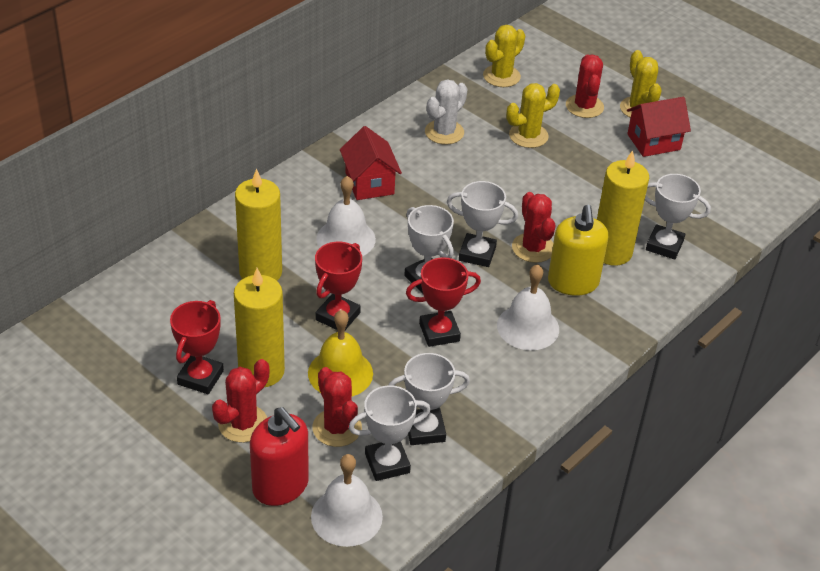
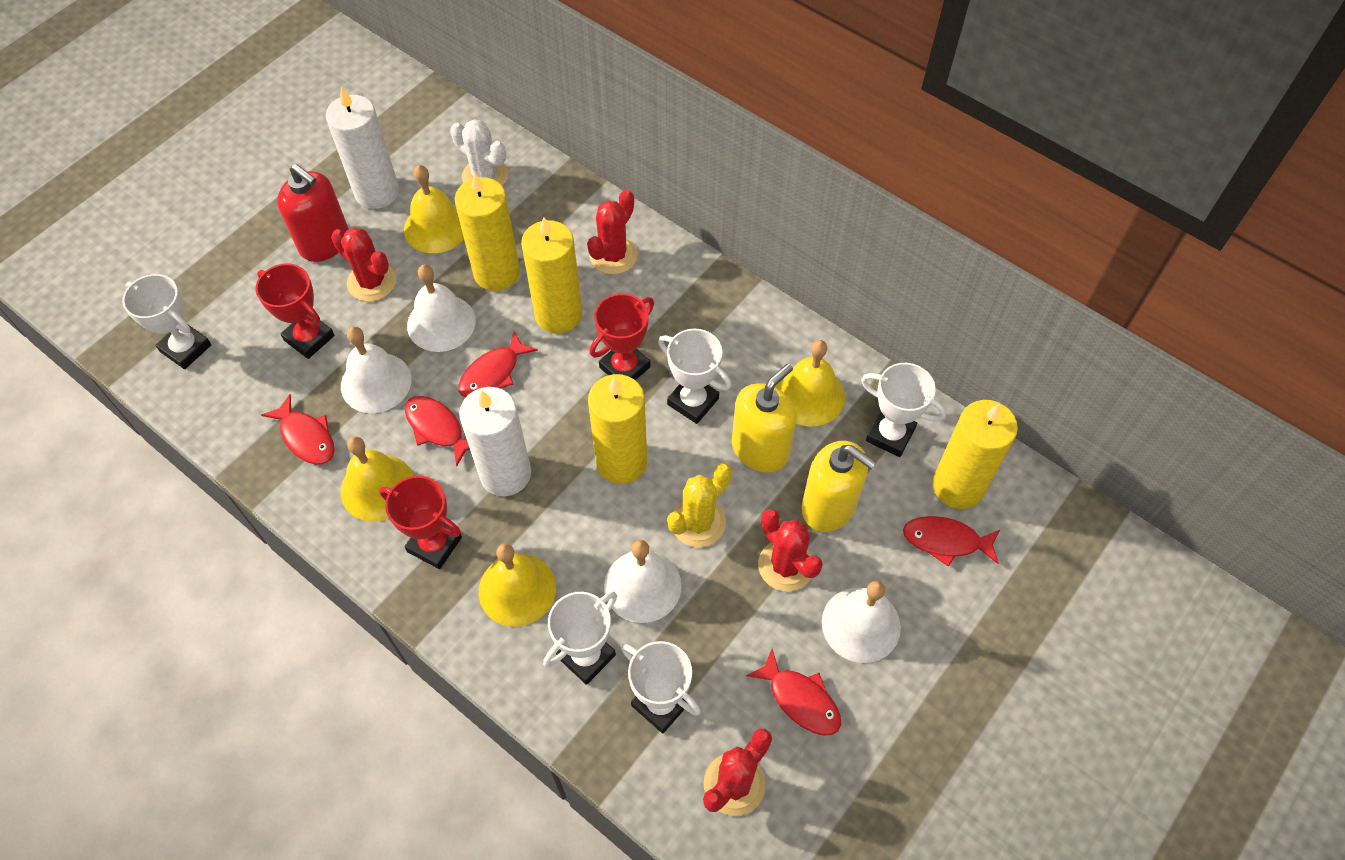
red fish: none = 0 -> [261,394,335,464] [405,396,470,466] [458,331,538,397] [746,649,841,736] [903,516,1000,567] = 5
red house: [340,126,402,200] [627,97,691,157] = 2 -> none = 0
white bell: [311,454,383,547] [316,176,376,256] [497,264,559,350] = 3 -> [341,327,411,413] [407,265,476,352] [604,540,682,623] [822,581,901,663] = 4
white candle: none = 0 -> [326,87,399,209] [459,387,531,496] = 2
yellow bell: [308,310,373,396] = 1 -> [341,436,414,522] [404,165,464,253] [479,544,556,627] [775,340,845,426] = 4
yellow cactus: [483,25,525,87] [506,83,560,148] [620,50,662,118] = 3 -> [667,463,732,547] = 1
yellow candle: [234,268,285,387] [235,169,282,281] [597,150,649,266] = 3 -> [455,172,520,291] [521,217,582,333] [588,374,647,484] [933,400,1018,509] = 4
yellow soap dispenser: [548,205,608,296] = 1 -> [732,364,796,473] [802,441,876,532] = 2

